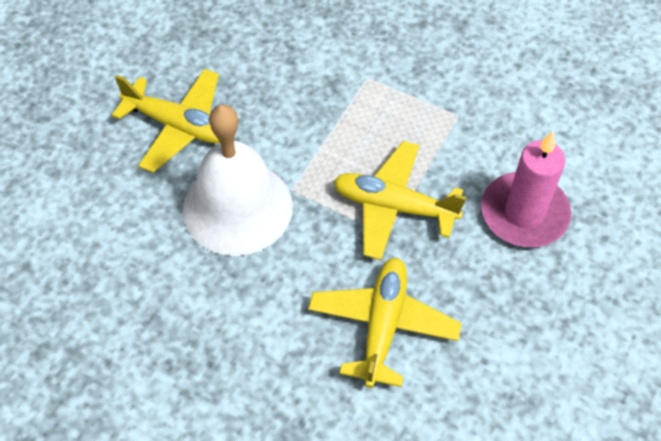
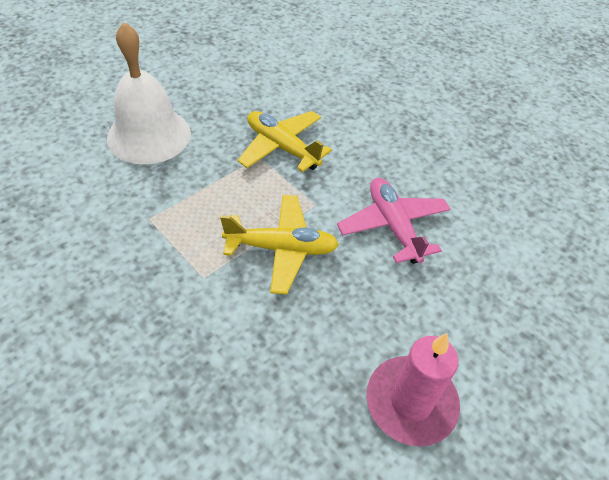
pink plane: none = 0 -> [337,178,451,264] = 1
yellow plane: [112,69,220,173] [308,258,461,388] [333,141,466,260] = 3 -> [220,195,339,295] [237,111,332,172] = 2

